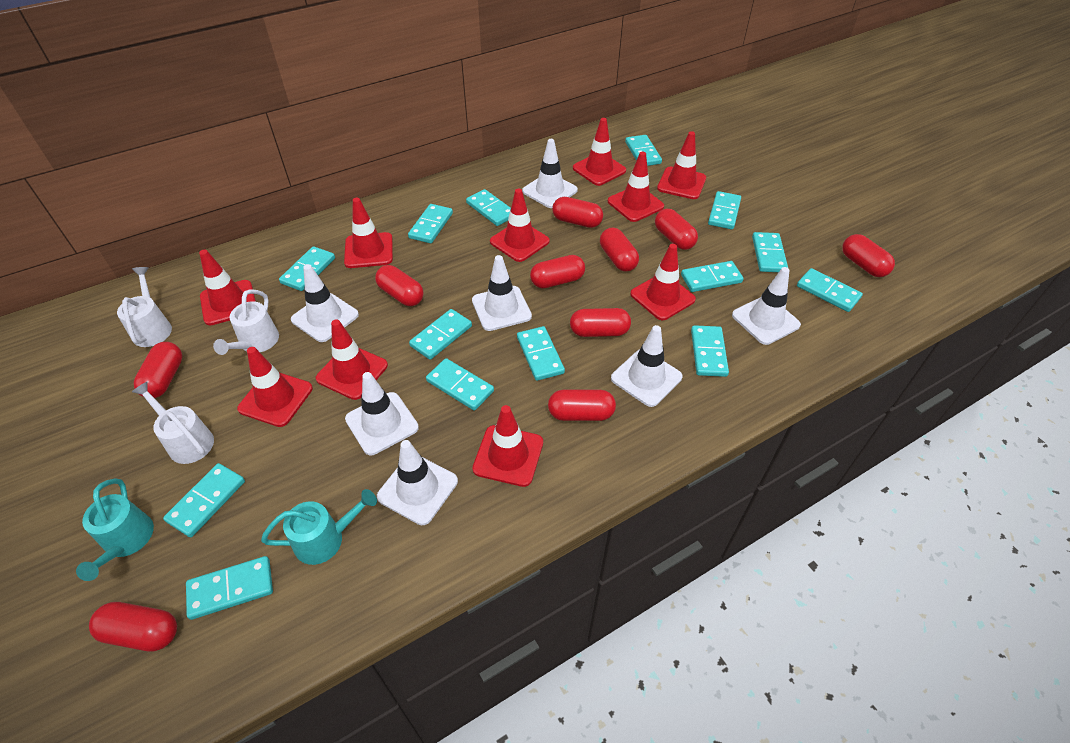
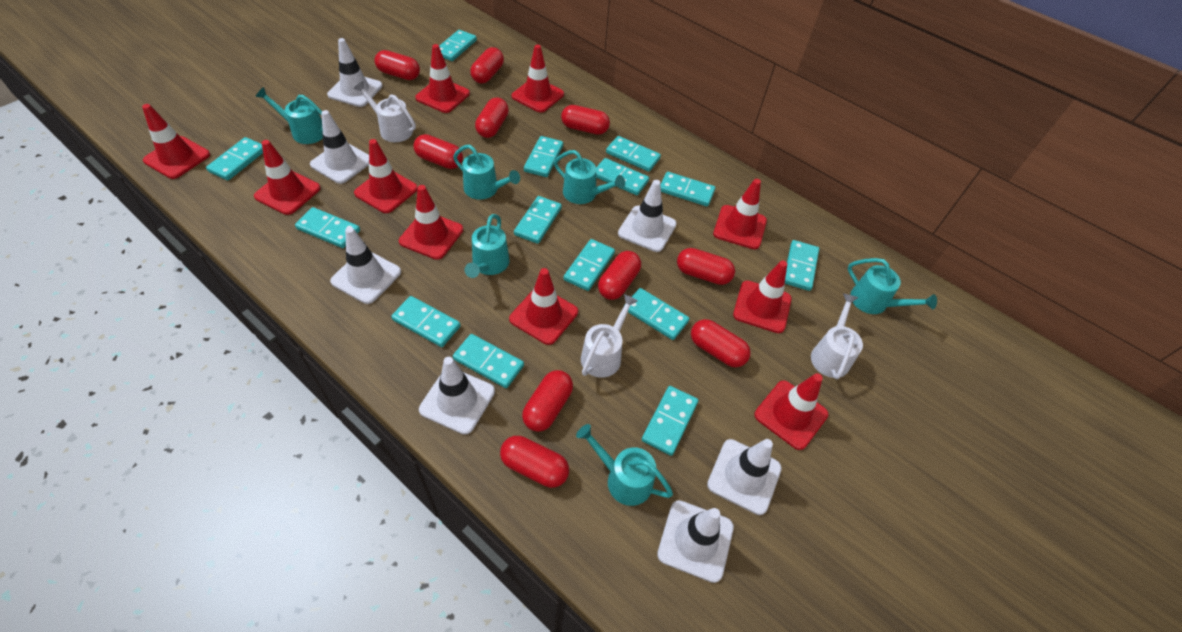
turquoise watering can: [76,478,154,581] [261,489,377,565] = 2 -> [255,87,323,144] [453,145,520,200] [465,214,510,278] [554,150,625,204] [576,424,673,506] [848,258,937,314] = 6

